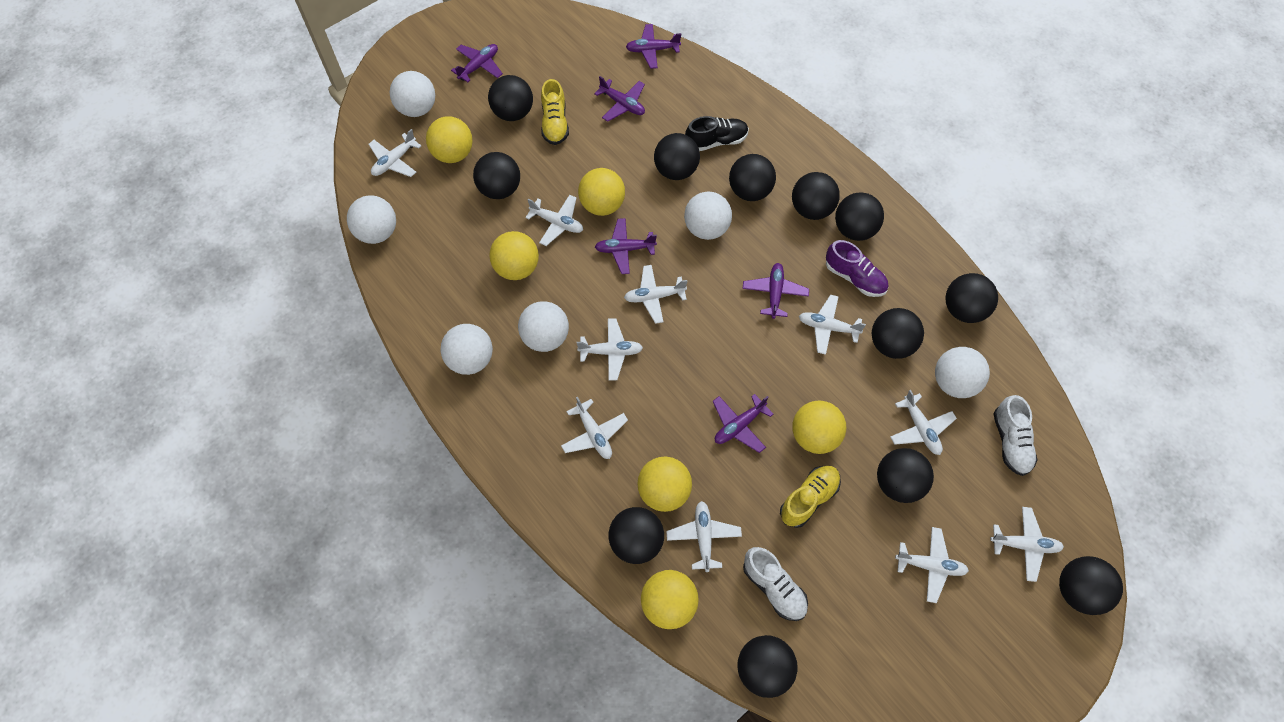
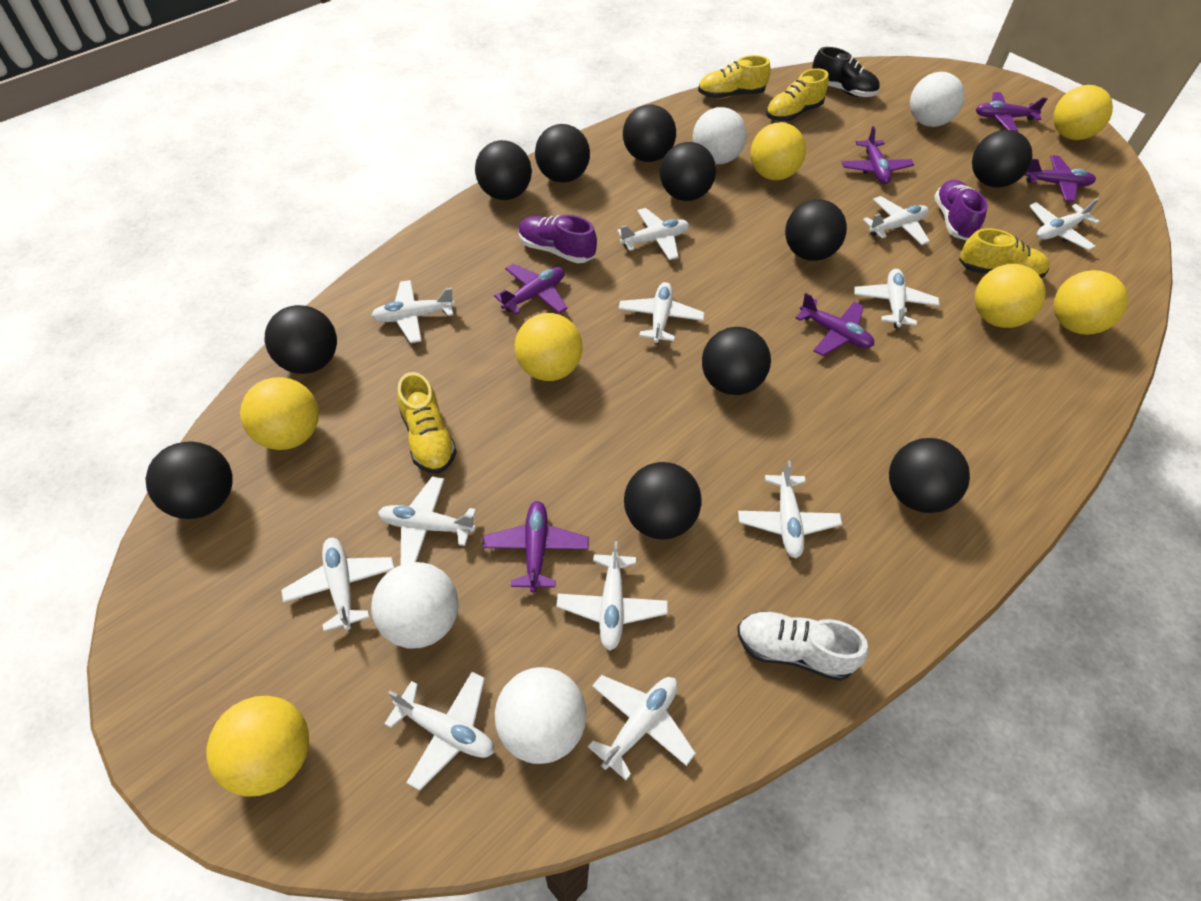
black ball: [473,152,520,199] [488,75,533,121] [609,507,664,564] [654,133,700,180] [729,154,776,201] [737,635,798,698] [792,172,840,220] [835,192,884,241] [872,308,924,359] [877,448,934,503] [945,273,998,323] [1059,556,1123,615] = 12 -> [145,442,233,519] [265,305,337,374] [475,140,532,200] [535,124,590,183] [623,104,676,162] [624,462,702,539] [660,142,716,201] [702,327,771,395] [785,199,847,261] [889,438,970,513] [972,130,1033,188] = 11
purple shoe: [826,240,888,297] = 1 -> [518,215,597,263] [934,180,988,241] = 2
white ball: [347,195,396,244] [390,71,435,117] [441,324,493,375] [518,301,569,352] [684,191,732,240] [935,347,990,398] = 6 -> [371,562,458,648] [495,667,587,764] [693,107,747,164] [910,72,965,127] = 4
white plane: [369,129,421,177] [525,195,583,246] [561,397,628,459] [576,318,643,381] [624,265,687,324] [666,501,742,572] [799,294,866,355] [890,390,957,455] [895,527,969,603] [990,507,1064,582] = 10 -> [281,538,394,632] [371,280,455,343] [378,476,476,565] [384,672,494,790] [556,541,668,651] [588,675,696,780] [617,208,689,260] [619,282,705,344] [738,461,842,558] [854,269,940,328] [863,196,930,245] [1029,198,1100,250] = 12
white shoe: [743,547,808,621] [994,395,1037,476] = 2 -> [737,611,868,681] = 1
yellow ball: [426,116,472,163] [489,231,539,280] [578,168,625,216] [637,457,692,512] [641,570,698,629] [793,401,846,454] = 6 -> [206,696,309,797] [240,377,319,450] [515,313,582,381] [750,122,806,180] [975,264,1046,328] [1053,85,1113,140] [1054,270,1128,335] = 7
yellow shoe: [541,79,569,145] [780,466,841,528] = 2 -> [397,372,457,474] [698,55,771,99] [766,68,829,122] [959,228,1050,278] = 4

